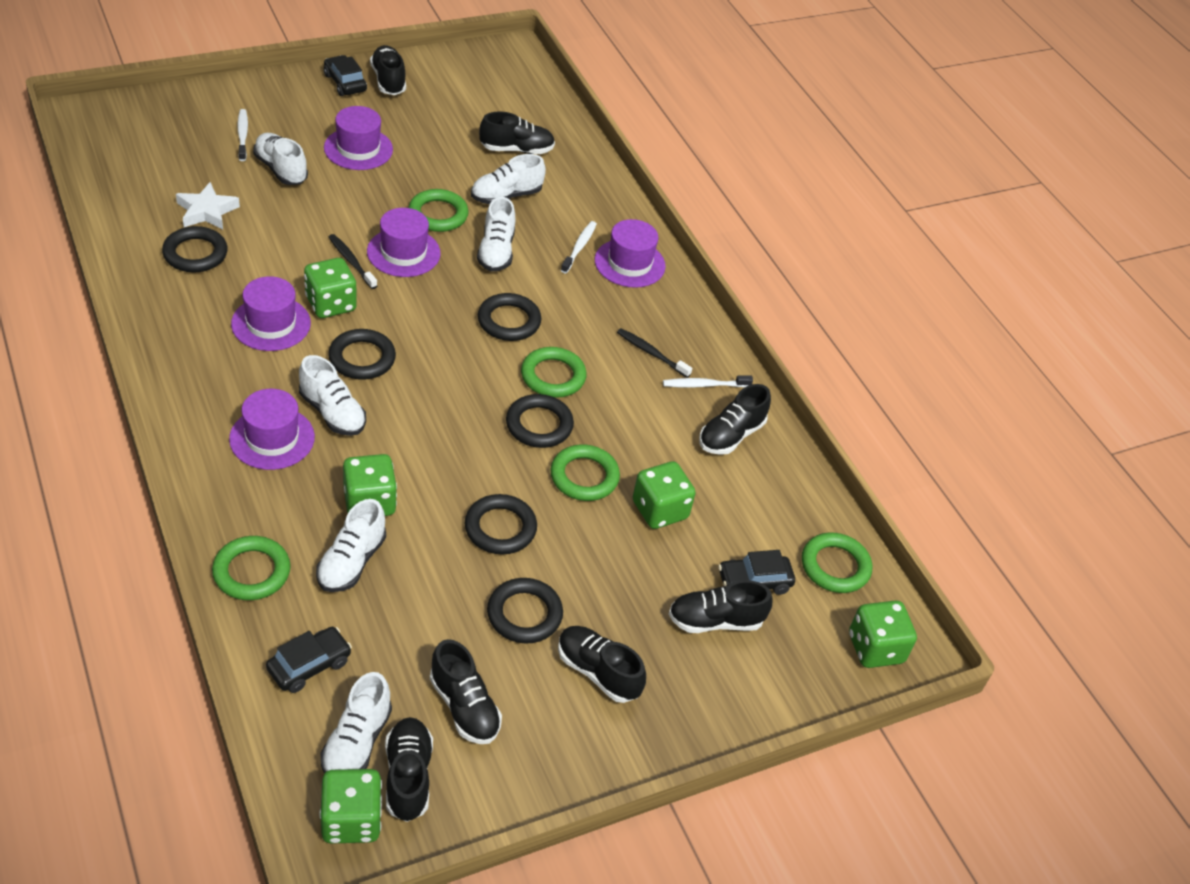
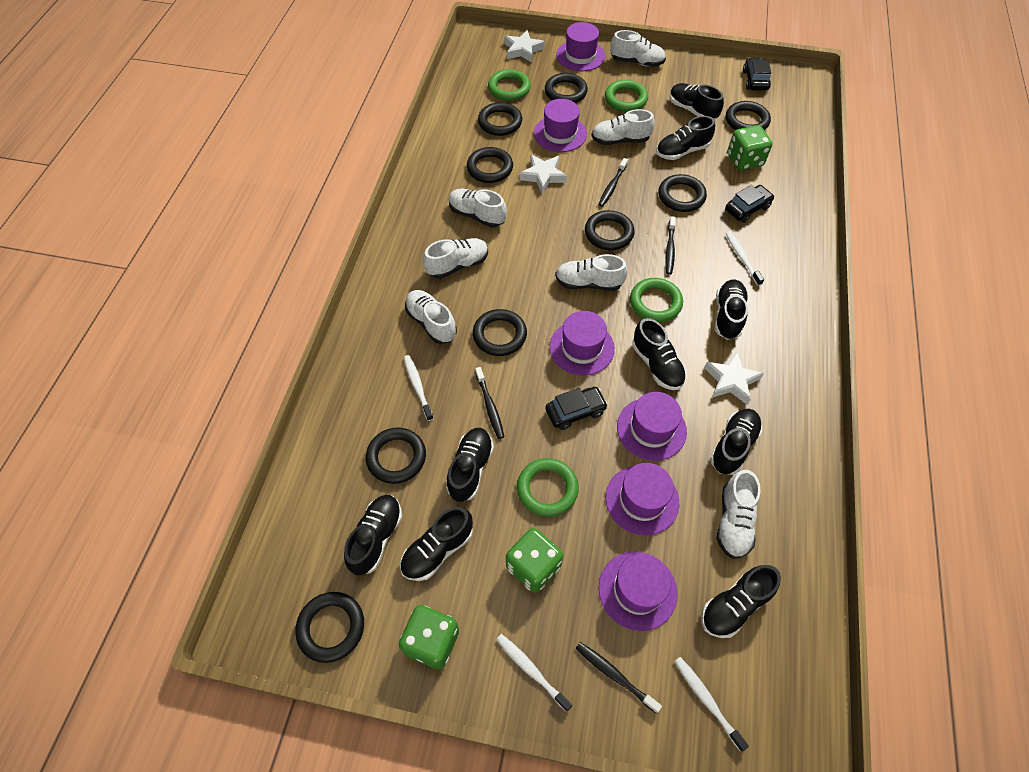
black ring: [162,226,227,272] [328,329,396,380] [465,494,537,554] [478,293,541,341] [487,578,563,643] [506,394,574,448] = 6 -> [295,592,364,663] [366,427,426,484] [467,147,513,183] [473,309,527,356] [478,102,522,136] [545,73,588,103] [585,210,634,250] [658,174,707,212] [726,101,771,130] = 9
black shoe: [370,45,406,95] [385,717,433,822] [430,639,502,744] [479,112,555,154] [558,626,646,703] [669,580,773,633] [699,384,771,455] = 7 -> [344,495,402,575] [400,507,473,581] [446,428,494,502] [632,318,686,390] [656,116,715,160] [670,83,724,120] [702,565,781,638] [710,409,762,475] [715,280,748,340] = 9
black toothbrush: [329,234,377,289] [617,328,692,378] = 2 -> [475,367,504,439] [576,642,662,713] [598,158,628,207] [665,216,676,275] = 4
green dice: [304,258,357,318] [319,769,382,844] [343,454,397,516] [633,461,696,529] [849,600,917,668] = 5 -> [399,605,459,670] [506,528,563,593] [727,125,772,171] = 3
green ring: [212,536,291,600] [409,189,469,232] [521,347,587,398] [550,444,620,501] [802,532,872,593] = 5 -> [488,69,531,101] [517,458,579,517] [605,80,648,112] [630,278,683,322] = 4
purple hat: [229,389,315,470] [231,276,311,351] [324,106,393,170] [367,208,441,277] [594,219,666,288] = 5 -> [534,99,587,152] [549,311,615,376] [556,22,605,71] [599,552,678,631] [606,463,679,536] [617,392,687,461] = 6
white shoe: [253,133,308,185] [299,355,366,436] [316,499,386,592] [320,672,392,773] [471,154,546,204] [477,197,515,272] = 6 -> [405,290,457,344] [423,238,488,279] [449,189,507,228] [555,254,628,291] [591,109,655,145] [610,30,666,67] [717,470,761,559] = 7
white star: [176,182,240,229] = 1 -> [504,30,545,62] [519,154,567,193] [704,351,764,405] = 3
white toothbrush: [237,109,248,161] [561,221,597,273] [663,376,753,388] = 3 -> [404,355,434,421] [496,634,572,712] [674,657,749,751] [726,231,764,286] = 4

